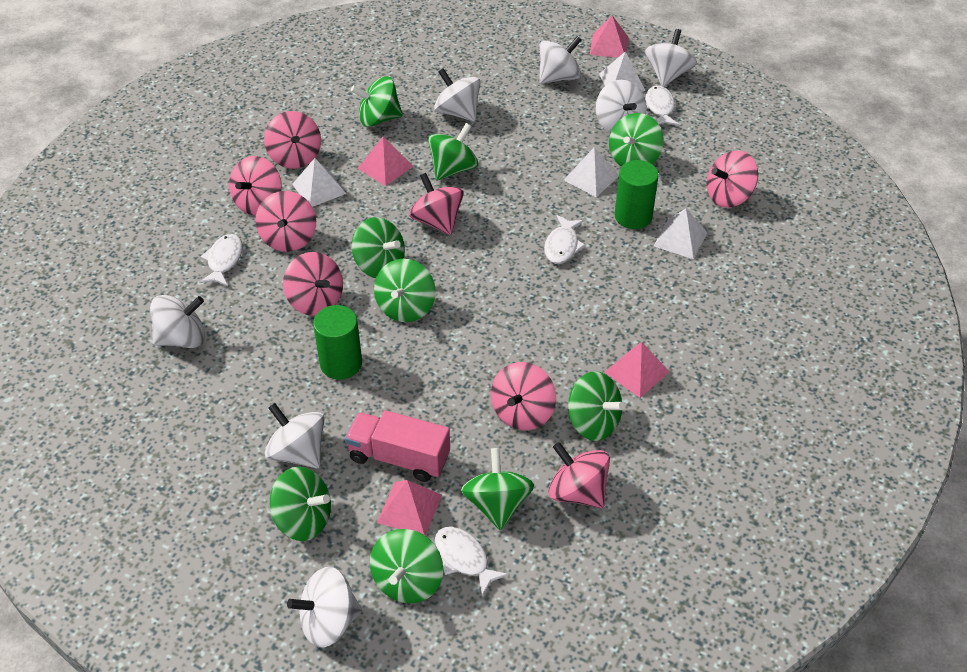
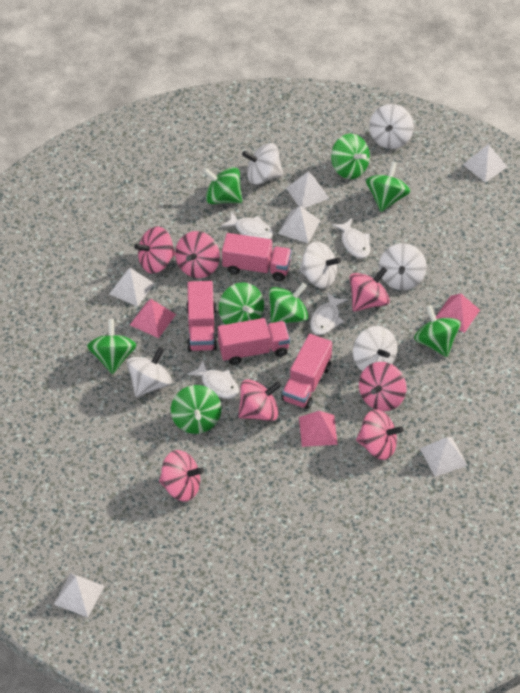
green cylinder: [313,305,362,380] [614,160,659,229] = 2 -> none = 0
green spinning top: [270,467,331,541] [351,76,403,127] [352,217,405,278] [370,529,443,603] [374,259,436,322] [428,123,478,180] [461,448,534,530] [568,371,625,441] [609,113,664,167] = 9 -> [87,319,136,374] [171,385,221,434] [203,167,242,204] [219,282,264,325] [269,283,308,323] [331,134,370,179] [366,161,410,212] [414,305,461,357] = 8
pink pyramid: [358,137,414,186] [377,480,442,536] [590,15,629,58] [605,342,669,398] = 4 -> [130,299,176,338] [299,411,338,447] [436,293,480,333] = 3
pink spinning top: [229,156,282,215] [255,191,316,252] [264,111,321,169] [283,252,343,316] [409,173,464,235] [491,362,556,430] [549,442,610,508] [707,150,758,208] = 8 -> [134,226,175,273] [159,450,204,501] [175,231,220,278] [238,379,281,421] [350,267,390,312] [356,409,404,460] [359,362,407,411] = 7
pink truck: [345,410,450,482] = 1 -> [186,281,217,351] [218,318,290,365] [222,233,292,281] [281,334,332,409] = 4
white pyramid: [292,158,346,207] [564,147,619,197] [599,51,646,91] [654,209,707,259] = 4 -> [54,573,104,617] [109,268,155,307] [278,206,320,244] [286,172,329,208] [420,437,468,477] [463,144,507,182] = 6
white spinning top: [150,295,205,348] [265,403,325,468] [287,567,362,648] [434,68,481,122] [539,36,581,84] [596,80,647,133] [645,29,697,87] = 7 -> [127,347,172,397] [242,143,283,185] [299,241,341,288] [353,326,397,372] [369,104,414,149] [379,243,427,290] = 6

